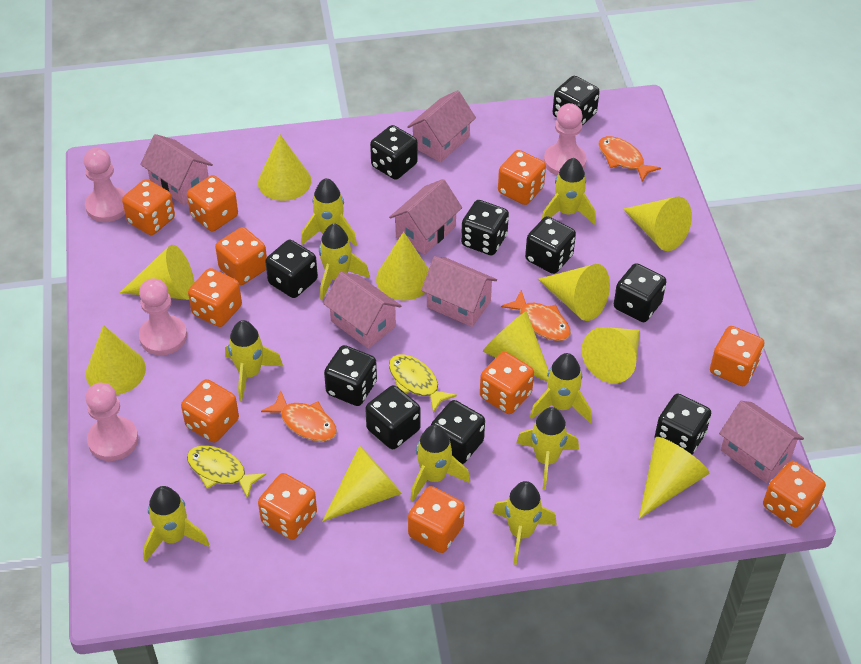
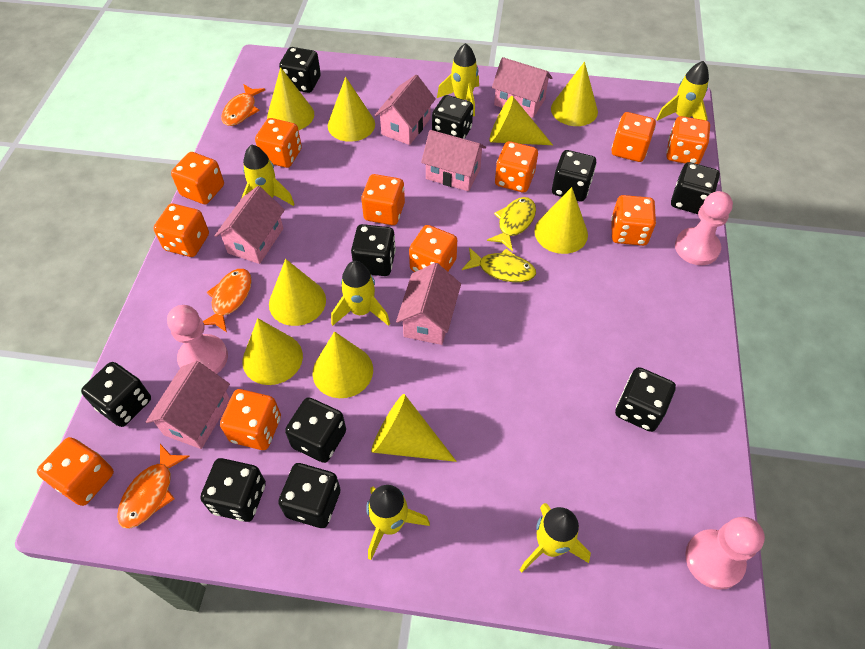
pink pawn: [84,148,127,222] [86,383,138,461] [139,278,187,355] [544,103,587,175] = 4 -> [167,305,228,374] [675,191,733,265] [685,517,765,590] = 3
yellow cone: [86,325,146,395] [120,245,194,300] [258,134,311,201] [322,446,402,522] [376,232,429,300] [483,311,549,382] [538,264,610,321] [582,327,640,383] [623,197,692,251] [639,437,709,519] = 10 -> [243,318,303,385] [267,67,314,130] [269,259,326,326] [313,331,373,398] [328,77,375,142] [371,394,457,462] [489,96,553,145] [534,187,588,254] [551,62,598,126] = 9
yellow rocket: [143,486,210,562] [225,320,283,401] [301,178,357,246] [319,224,370,300] [410,425,470,501] [492,481,557,565] [516,407,579,490] [530,353,592,423] [542,158,596,225] = 9 -> [241,144,295,206] [331,261,390,326] [366,485,430,560] [437,43,479,116] [520,503,591,573] [656,61,709,121] = 6

